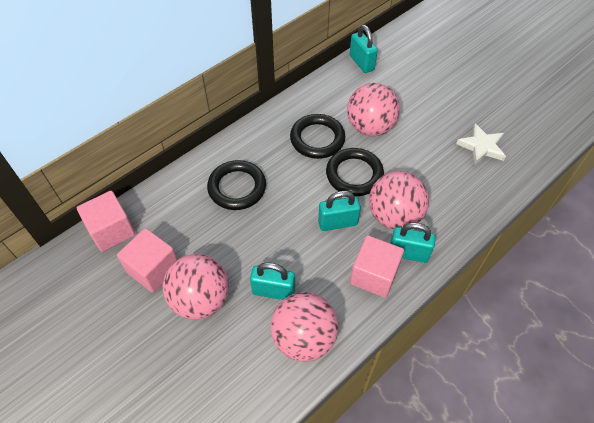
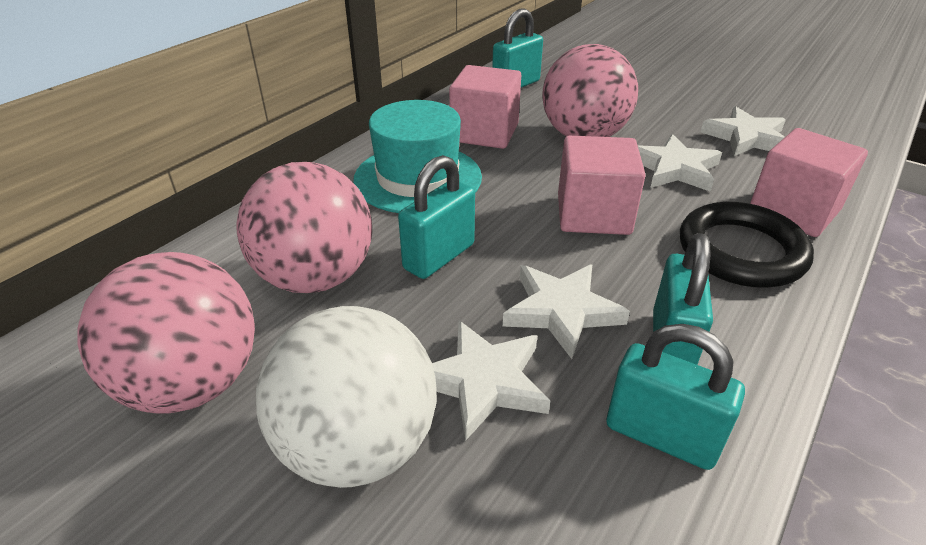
black ring: [207,160,266,210] [290,114,345,159] [326,148,384,196] = 3 -> [680,202,814,288] = 1
pink ball: [163,254,229,319] [271,292,339,362] [347,83,400,136] [369,171,429,230] = 4 -> [77,252,255,414] [236,162,372,293] [542,44,638,137] = 3
turquoise hat: none = 0 -> [353,100,482,213] = 1
white ball: none = 0 -> [256,306,437,488] = 1
white star: [456,123,506,164] = 1 -> [432,321,550,441] [503,264,630,359] [638,134,722,192] [701,106,786,156] = 4

